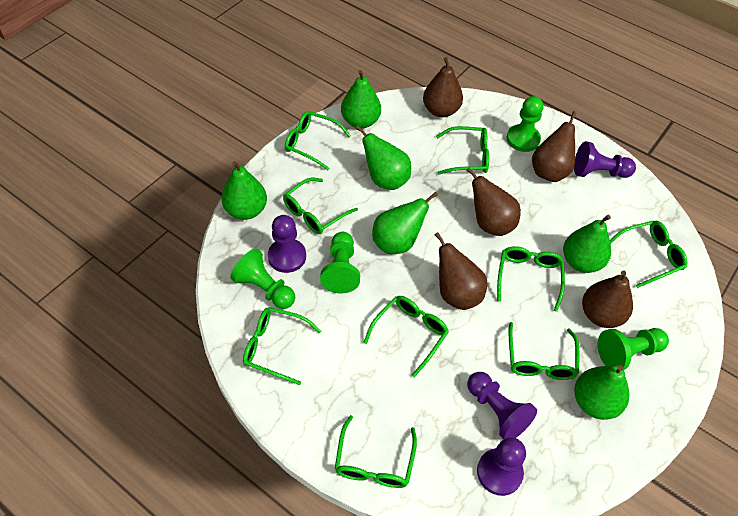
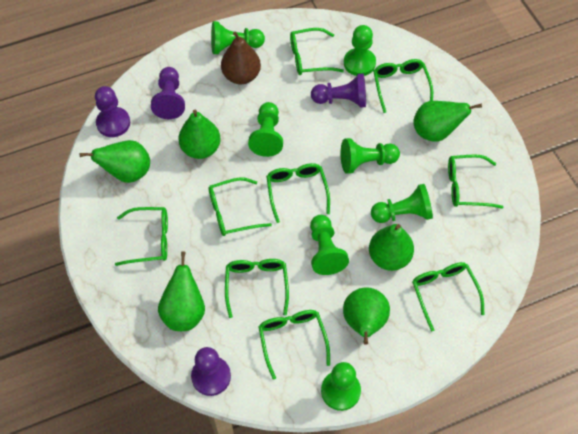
brown pear: [423,57,463,117] [435,232,487,310] [466,167,521,236] [532,111,576,182] [582,271,633,328] = 5 -> [221,31,261,84] = 1
green pawn: [230,249,295,309] [320,232,360,294] [506,96,543,152] [598,328,669,370] = 4 -> [211,21,265,54] [248,102,283,157] [310,215,349,275] [321,362,361,411] [341,138,400,174] [344,25,376,76] [371,184,433,223] = 7

